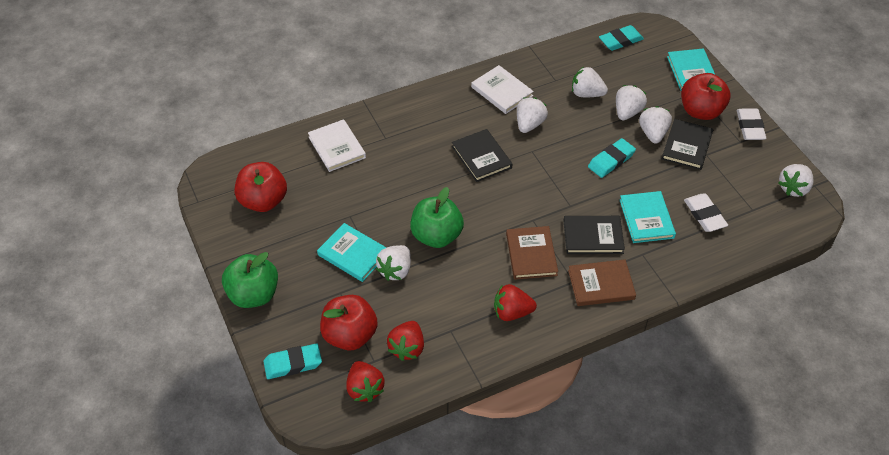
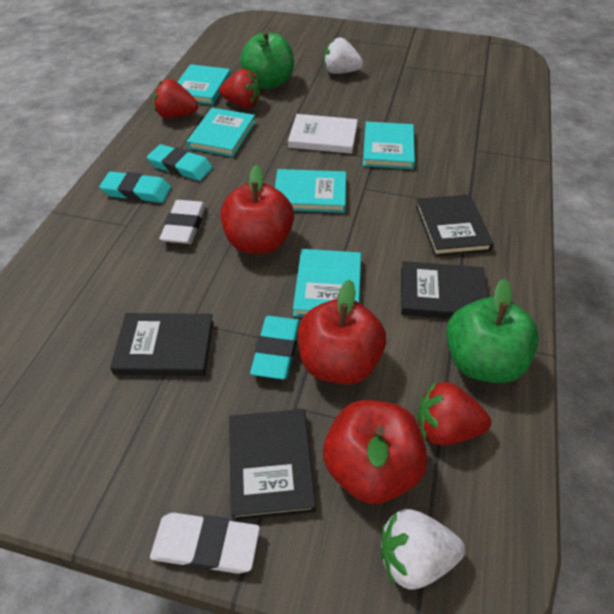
black book: [452,129,512,182] [563,216,625,254] [662,119,713,170] = 3 -> [110,313,214,376] [229,409,316,521] [401,261,488,319] [416,195,494,256] = 4
brown book: [506,226,558,280] [568,259,636,306] = 2 -> none = 0
turquoise book: [317,223,387,282] [620,191,676,243] [667,48,715,91] = 3 -> [178,64,231,105] [187,108,255,157] [275,169,346,213] [293,249,361,317] [363,121,415,169] = 5
white book: [308,119,366,172] [471,65,534,114] = 2 -> [288,114,358,154] = 1
white strawberry: [376,245,411,281] [517,97,548,133] [572,67,608,97] [616,85,647,120] [639,106,672,144] [778,164,814,197] = 6 -> [324,38,363,74] [381,509,465,590] = 2

